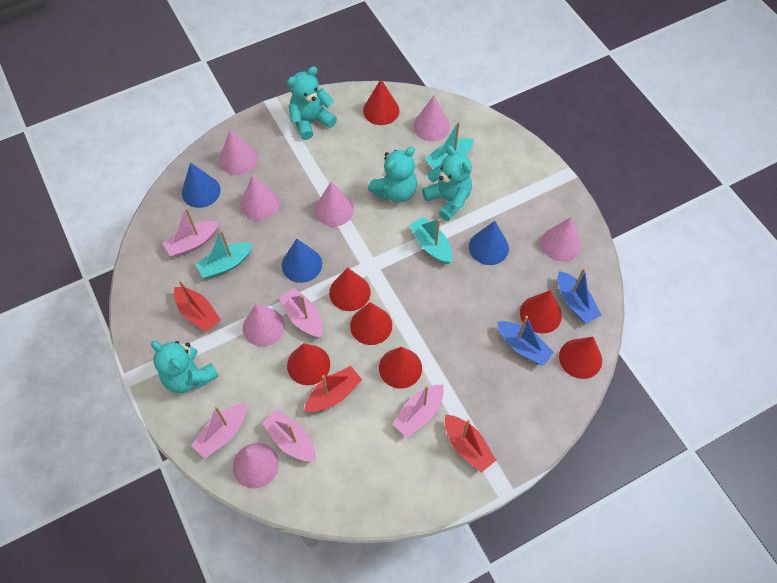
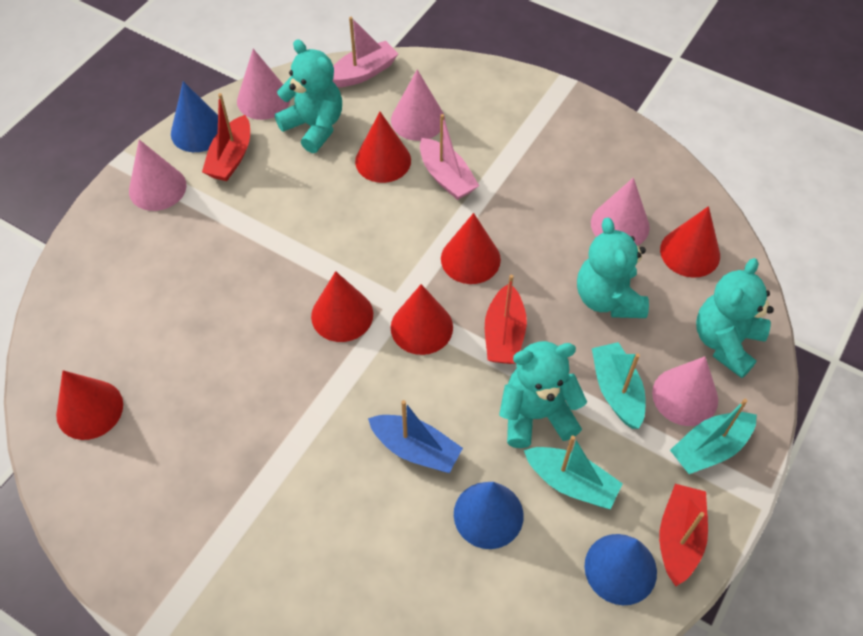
blue boat: [497,316,554,366] [558,268,601,323] = 2 -> [368,400,463,473] = 1
pink boat: [162,208,219,257] [191,404,247,459] [262,409,315,462] [279,288,323,338] [392,385,444,437] = 5 -> [332,17,398,87] [420,114,479,200] = 2
pink cone: [219,130,257,175] [233,443,279,488] [240,175,279,220] [243,304,285,346] [315,181,354,227] [413,96,450,141] [541,217,581,262] = 7 -> [129,140,187,211] [237,49,290,120] [391,70,445,141] [591,178,650,246] [652,356,718,426] = 5
red cone: [287,343,330,385] [329,267,371,311] [350,302,392,345] [363,79,400,125] [379,347,422,389] [520,290,562,333] [559,337,602,379] = 7 -> [56,370,123,440] [311,271,373,342] [355,112,411,183] [391,284,453,355] [441,213,501,284] [660,206,720,278] = 6

